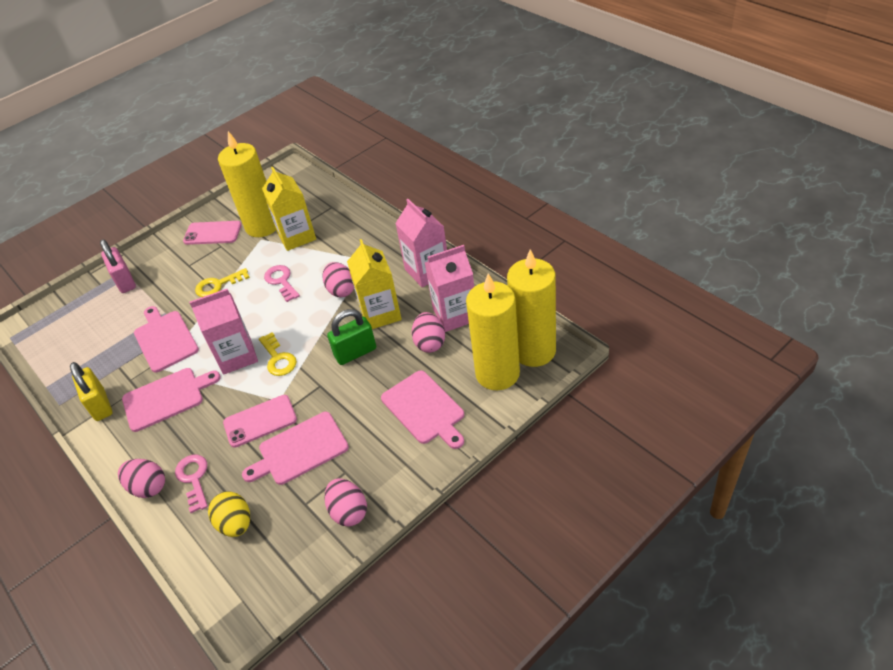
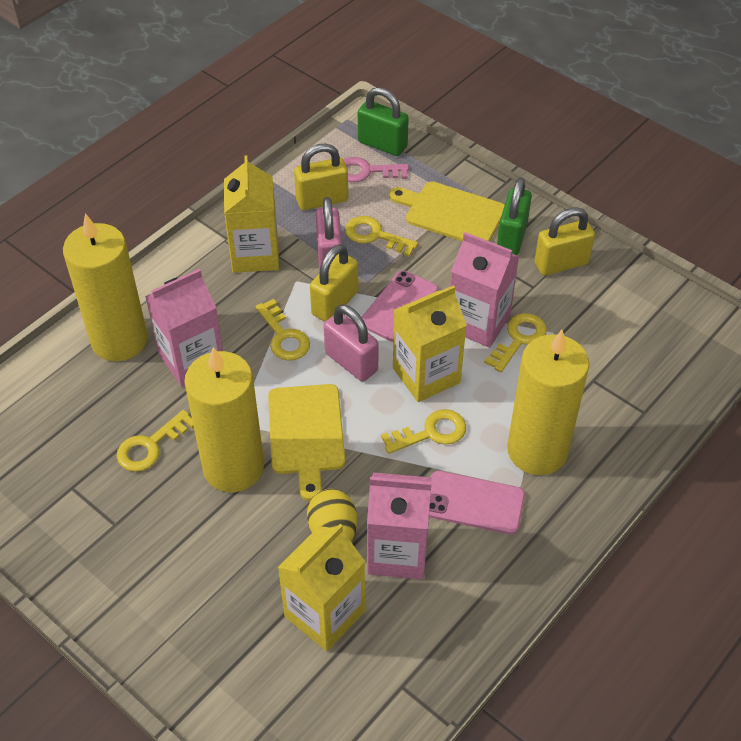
green padlock: [327,309,376,365] = 1 -> [358,87,409,156] [497,177,532,255] = 2
pink cutting board: [122,368,221,432] [134,306,199,373] [242,412,349,485] [381,370,464,449] = 4 -> none = 0
pink egg: [118,459,165,498] [322,262,354,297] [324,478,367,527] [412,312,445,353] = 4 -> none = 0
pink key: [175,455,208,513] [264,265,300,302] = 2 -> [343,157,409,182] = 1
pink padlock: [100,240,136,293] = 1 -> [315,197,342,272] [324,304,379,382] = 2
yellow carton: [262,167,316,251] [347,239,402,329] = 2 -> [224,155,279,273] [277,524,365,651] [393,285,467,402] = 3
yellow cutting board: none = 0 -> [268,384,345,501] [389,182,505,241] = 2
yellow key: [195,268,250,297] [259,332,297,376] = 2 -> [117,410,194,472] [256,299,310,361] [345,216,418,256] [381,409,466,454] [484,313,547,372] = 5
yellow padlock: [70,362,112,421] = 1 -> [294,144,348,210] [310,244,358,321] [534,207,595,276] = 3

